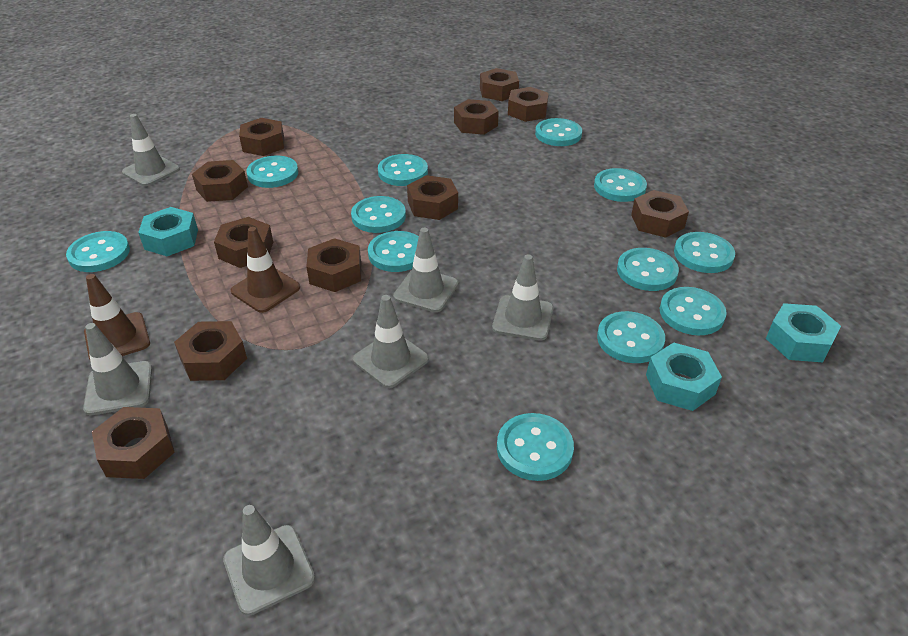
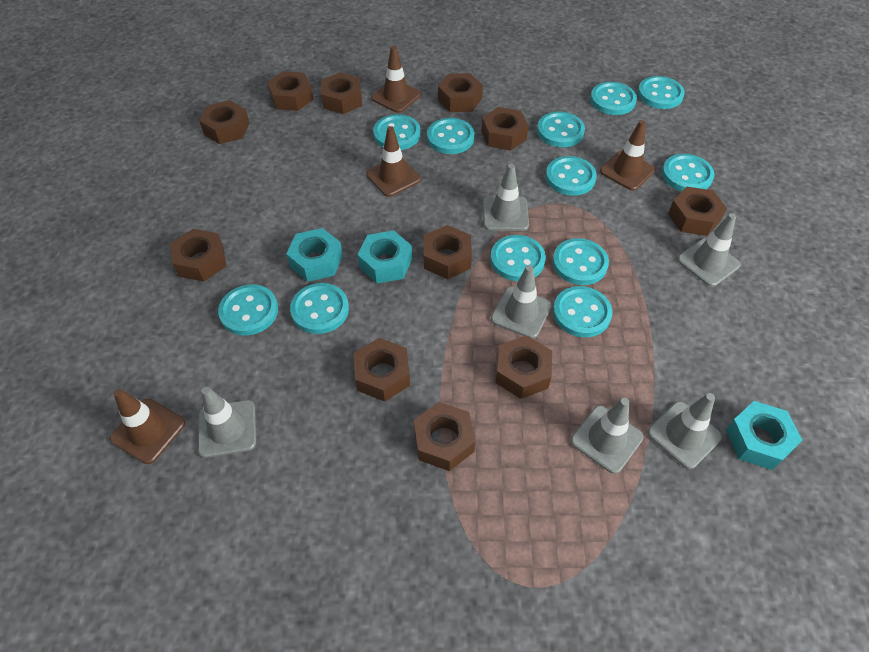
brown traffic cone: [84,274,150,360] [231,227,300,313] = 2 -> [110,389,185,464] [366,126,421,197] [371,46,421,113] [600,120,655,191] = 4

